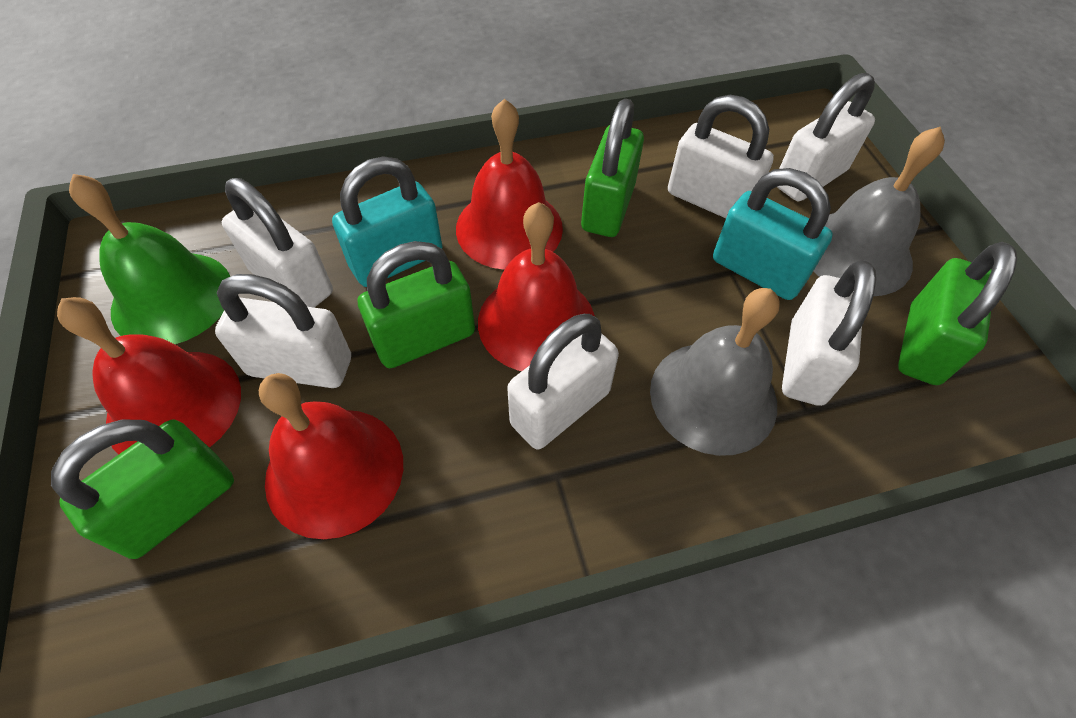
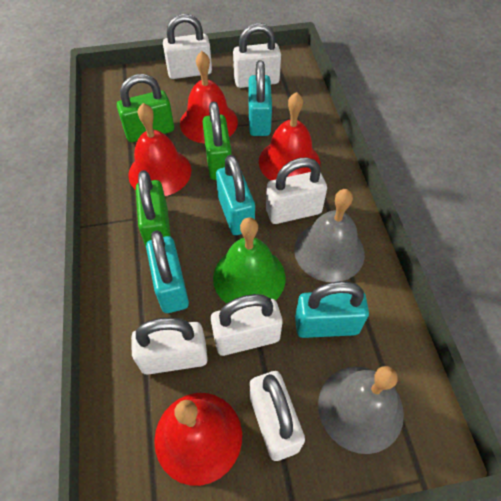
green padlock: [51,420,234,559] [358,241,475,368] [581,99,644,237] [898,242,1017,385] = 4 -> [117,74,174,142] [136,170,171,247] [203,102,232,180] = 3
turquoise padlock: [332,156,442,287] [713,168,833,300] = 2 -> [146,230,189,313] [216,155,255,235] [248,60,272,136] [295,281,369,338] = 4

